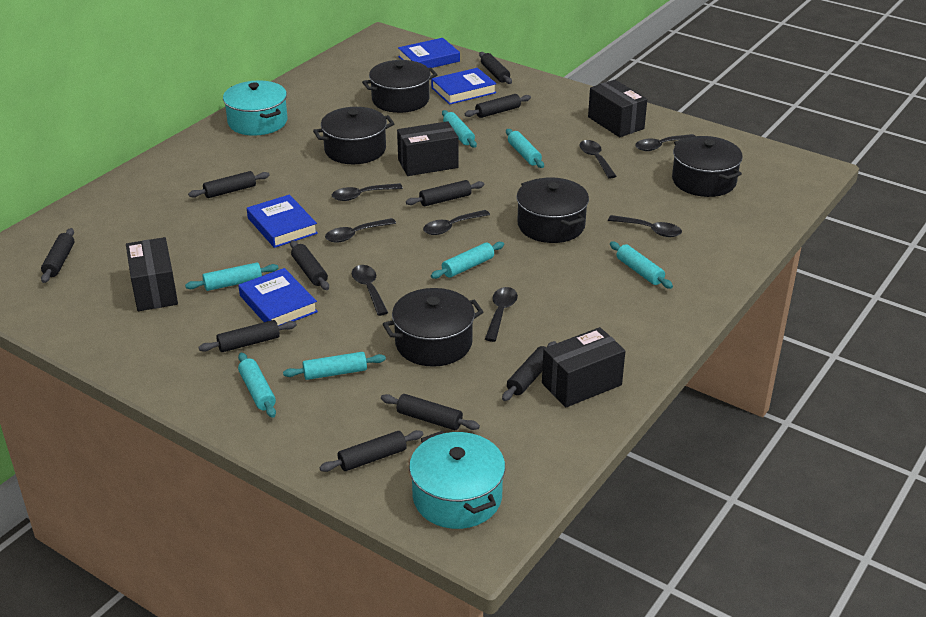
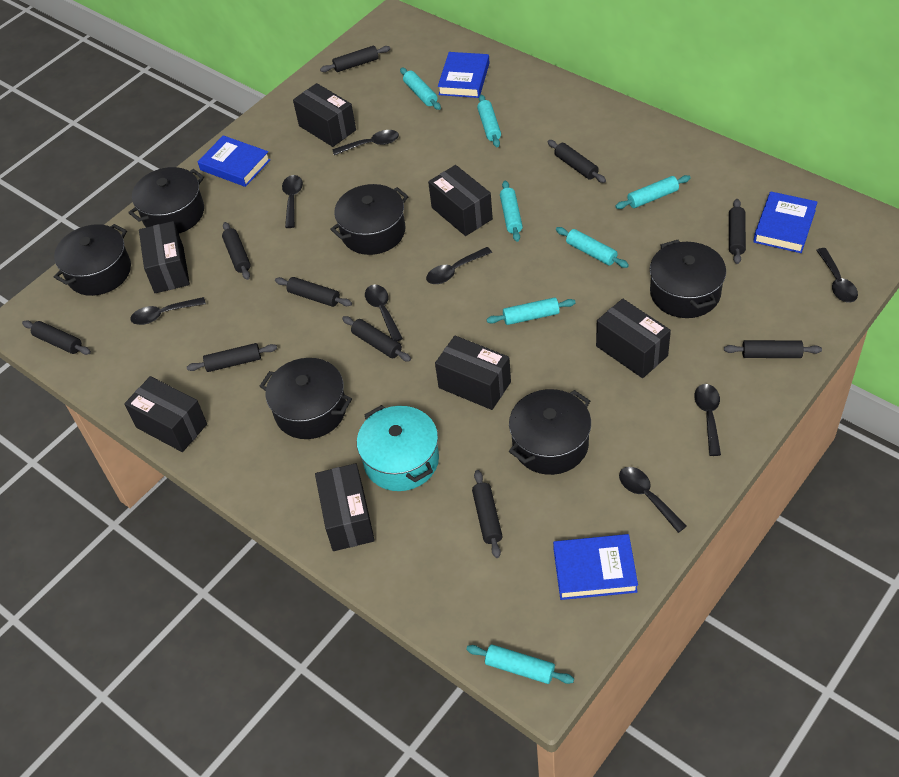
black box: [126,237,178,311] [397,121,459,176] [542,327,625,408] [588,80,647,137] = 4 -> [124,376,207,452] [139,221,190,293] [293,83,356,147] [315,463,375,551] [428,165,493,236] [435,336,511,410] [596,299,671,378] = 7
black pot: [313,107,395,164] [362,60,437,113] [383,288,483,367] [516,177,589,243] [672,136,743,197] = 5 -> [54,224,131,296] [128,167,204,233] [260,358,352,439] [330,184,409,255] [509,389,591,475] [650,240,726,318] = 6
turquoise pot: [223,80,287,136] [409,431,505,529] = 2 -> [357,405,439,491] = 1

